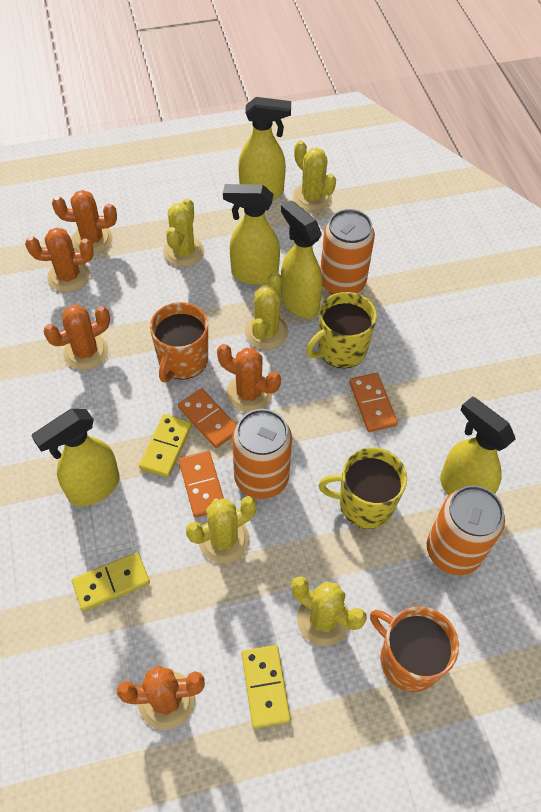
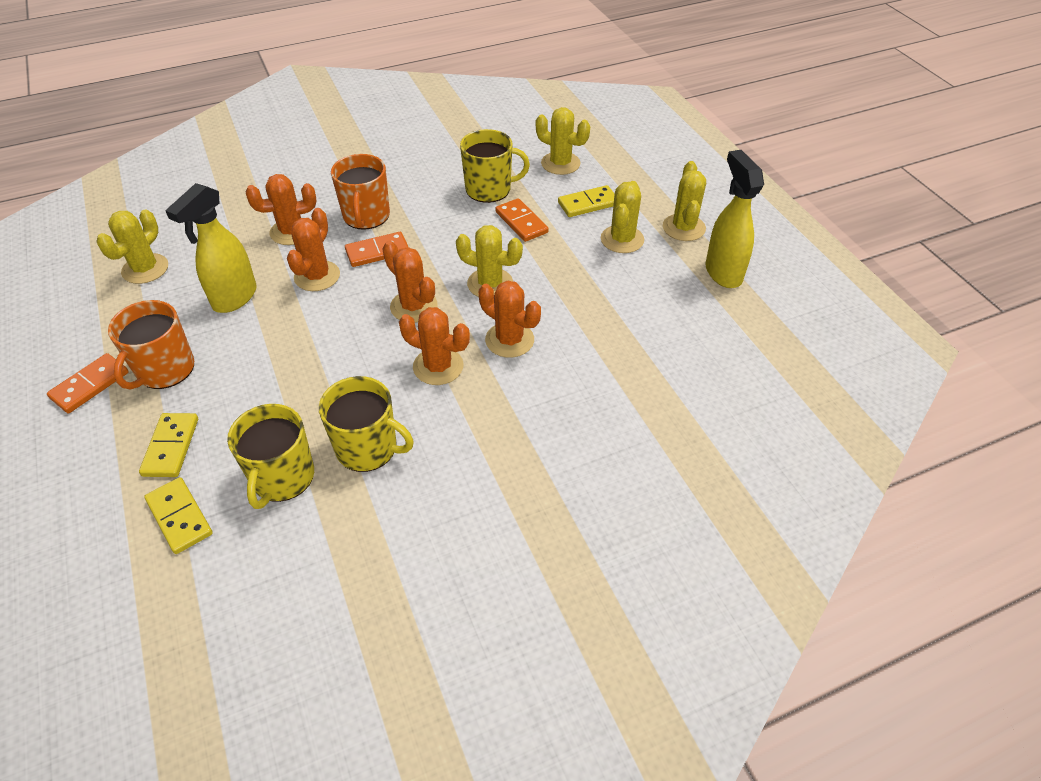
orange can: [232,409,292,499] [320,209,375,294] [427,485,505,575] = 3 -> none = 0
yellow mug: [306,292,377,368] [319,447,407,529] = 2 -> [227,404,314,509] [319,376,414,472] [460,129,530,203] = 3
yellow spray bottle: [31,409,120,506] [223,184,280,285] [238,97,291,199] [281,200,323,318] [440,396,516,496] = 5 -> [165,183,257,313] [706,150,764,288] = 2

